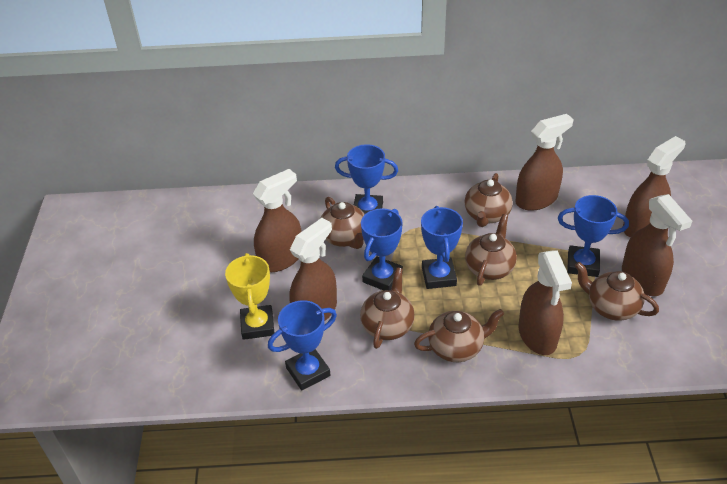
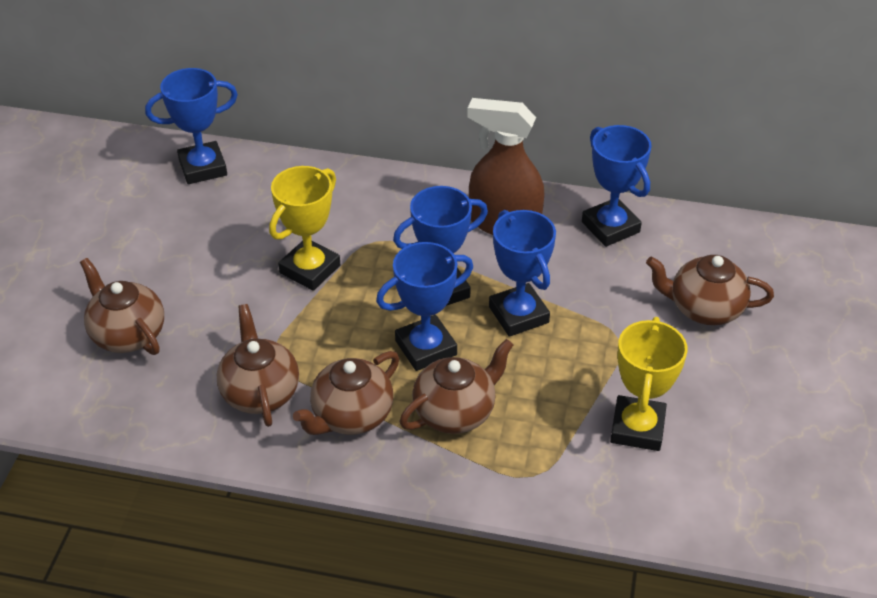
brown spray bottle: [253,169,302,272] [289,218,337,321] [515,114,574,211] [518,251,572,355] [622,194,692,296] [623,136,685,238] = 6 -> [467,98,544,235] = 1
brown teapot: [320,197,365,249] [360,267,415,349] [414,309,504,362] [464,173,513,227] [465,214,517,286] [575,262,659,321] = 6 -> [80,258,164,355] [217,304,299,427] [293,351,399,435] [400,339,513,434] [646,255,774,325] = 5
yellow trophy: [225,253,274,340] = 1 -> [269,166,340,291] [610,317,688,451] = 2

